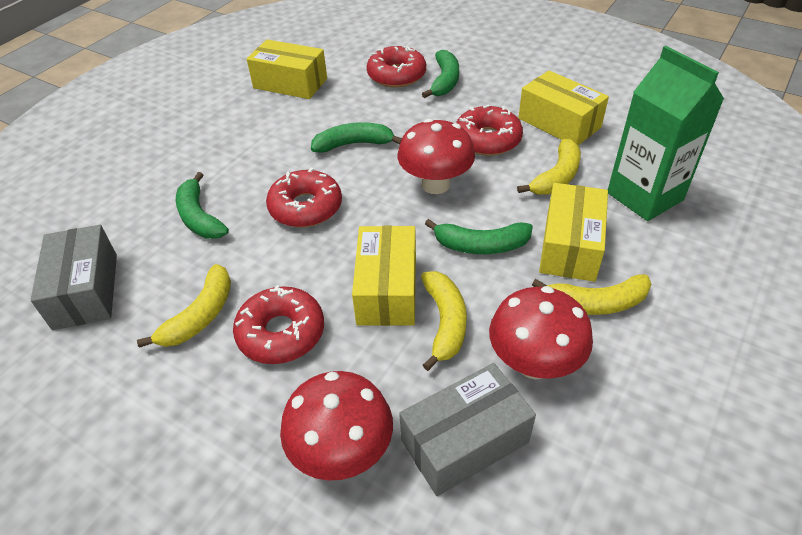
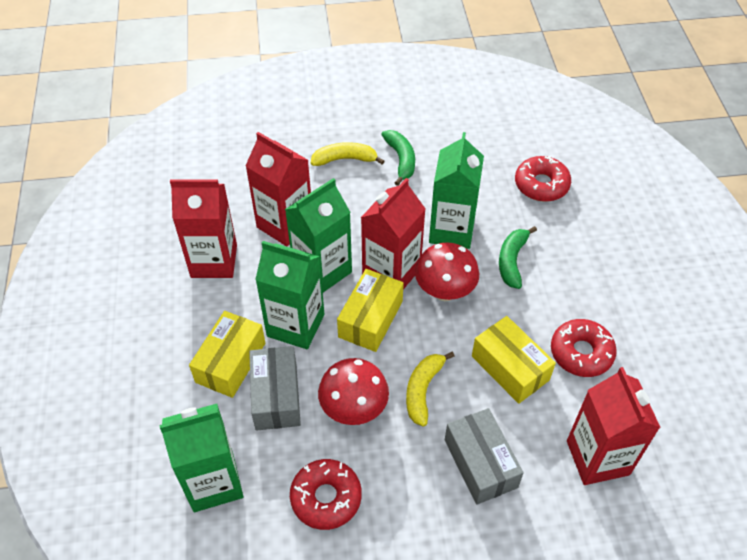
green banana: [176,172,229,239] [311,122,402,153] [422,50,459,98] [425,219,533,254] = 4 -> [381,130,415,186] [499,226,537,289] = 2
green carton: [608,46,724,221] = 1 -> [159,404,243,512] [255,241,324,349] [285,178,352,292] [429,132,484,249] = 4
red carton: none = 0 -> [170,179,237,278] [246,132,311,246] [361,178,426,290] [567,367,661,485] = 4
red donut: [233,285,324,364] [266,167,342,227] [367,45,426,88] [456,105,523,156] = 4 -> [290,459,362,530] [515,156,571,202] [551,319,617,377] = 3
red mushroom: [280,371,393,481] [398,118,475,194] [489,286,593,379] = 3 -> [318,358,389,425] [415,242,479,301] = 2
yellow banana: [137,264,231,348] [421,271,467,371] [517,139,581,194] [532,274,652,315] = 4 -> [311,142,385,166] [406,351,455,427] = 2
yellow box: [247,39,327,99] [352,226,416,326] [518,70,609,145] [539,183,608,282] = 4 -> [189,311,265,398] [337,269,404,352] [472,316,556,404] = 3

